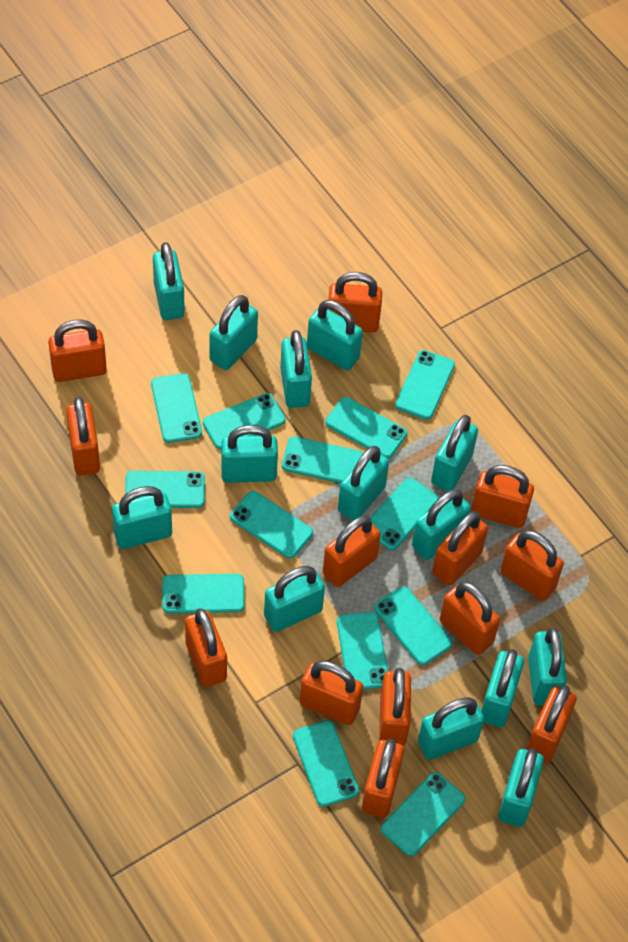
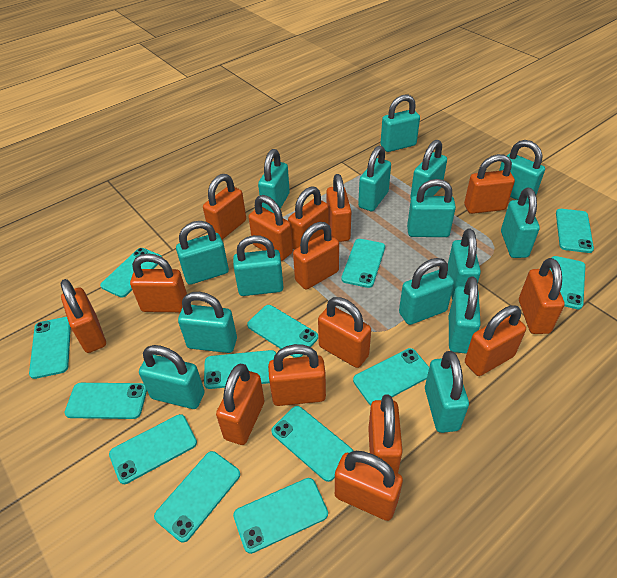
orange padlock: [48,319,107,382] [66,397,100,476] [185,608,227,687] [300,661,363,725] [323,516,381,587] [328,272,382,332] [362,739,404,818] [379,668,411,746] [433,512,488,585] [440,582,500,655] [471,465,534,528] [500,530,564,601] [526,685,577,763] = 13 -> [61,279,106,353] [130,253,187,312] [203,174,246,240] [216,364,265,445] [248,195,293,261] [268,344,326,406] [288,186,329,250] [293,222,339,290] [318,297,371,368] [326,174,351,242] [335,451,403,521] [368,394,403,473] [464,154,515,214] [465,305,526,376] [519,258,565,334] = 15
turquoise padlock: [112,486,172,549] [153,242,185,320] [210,295,258,370] [221,425,278,483] [264,566,325,632] [280,330,312,408] [307,300,363,371] [338,446,389,520] [412,489,471,560] [418,697,484,760] [431,415,478,491] [481,649,524,727] [498,748,544,827] [528,627,567,705] = 14 -> [139,345,205,409] [176,221,229,285] [178,292,237,353] [233,235,283,296] [258,149,290,213] [358,146,391,211] [380,95,420,152] [399,258,454,325] [407,179,456,237] [411,140,447,198] [425,351,469,433] [447,229,481,300] [449,276,481,354] [499,140,545,201] [501,188,540,258] = 15

